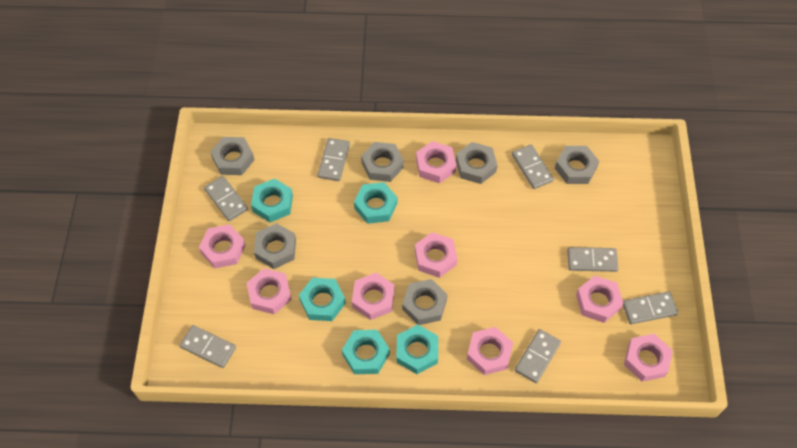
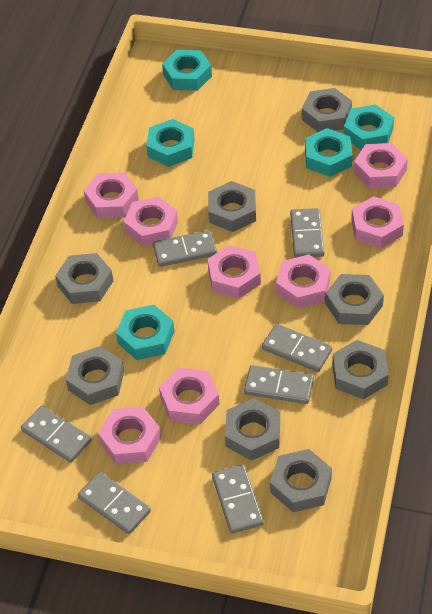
grey nut: [211,137,254,175] [254,223,296,269] [361,142,404,182] [402,279,448,325] [456,142,498,184] [555,146,599,184] = 6 -> [55,253,113,304] [66,346,124,405] [208,181,256,232] [225,398,280,461] [270,449,332,512] [302,88,352,132] [325,274,384,325] [332,340,389,399] = 8

